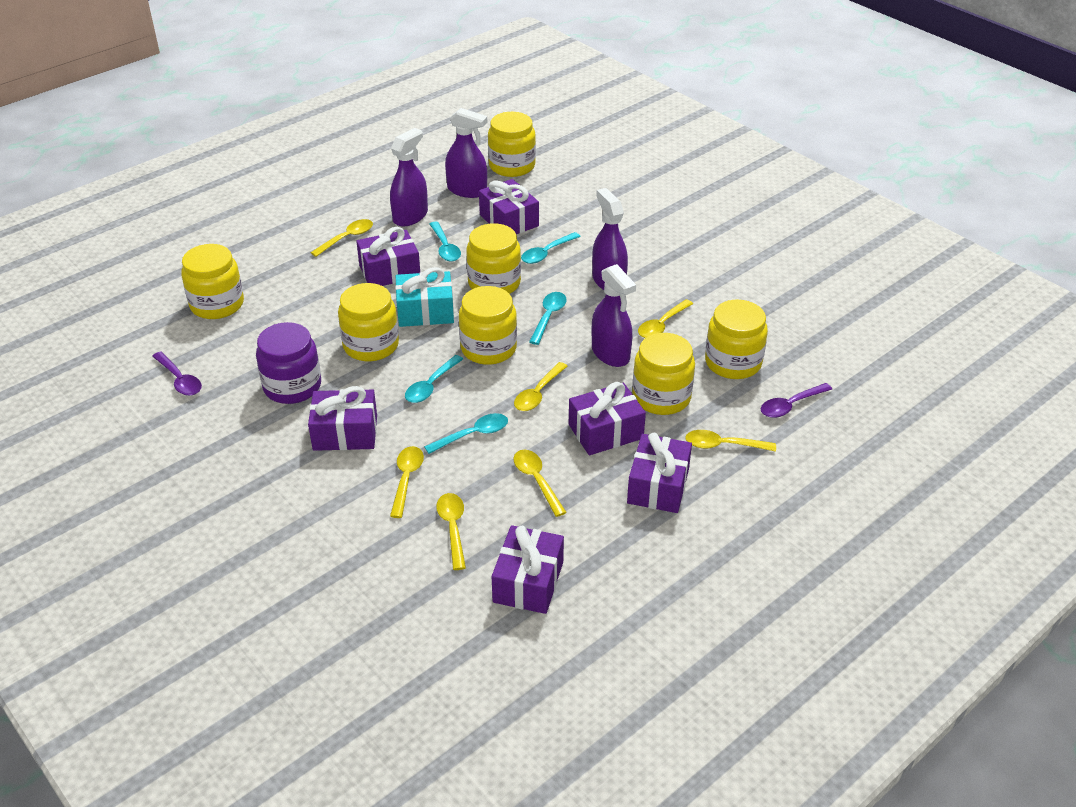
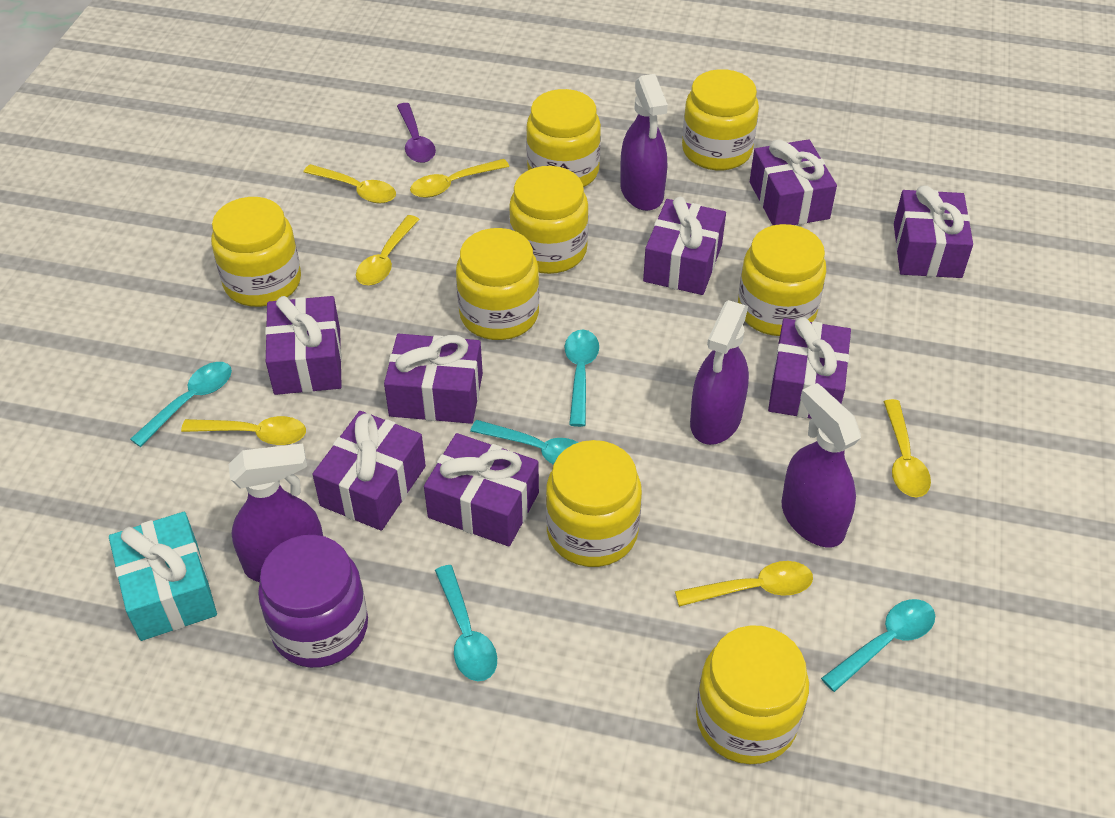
purple gift: [308,386,377,451] [356,227,420,286] [479,179,539,234] [492,525,564,614] [569,382,646,455] [627,433,692,513] = 6 -> [265,296,342,395] [312,411,426,531] [384,334,483,424] [424,433,539,546] [643,197,726,295] [750,139,837,225] [768,317,851,419] [894,186,973,278] = 8
purple spoon: [152,352,202,396] [761,383,832,418] = 2 -> [397,103,436,163] = 1
yellow jar: [181,244,244,319] [338,283,399,361] [459,286,517,365] [466,224,521,294] [488,112,536,177] [632,333,695,415] [705,300,768,379] = 7 -> [211,197,301,307] [456,228,539,340] [509,166,589,274] [526,89,601,187] [546,440,642,567] [682,69,759,170] [696,625,809,764] [738,224,826,336] = 8
yellow spoon: [310,219,373,257] [390,446,424,518] [436,493,466,570] [513,450,567,517] [514,362,568,411] [638,299,693,338] [685,430,776,452] = 7 -> [181,416,306,445] [304,164,396,204] [356,215,419,285] [410,159,509,198] [675,561,813,607] [883,399,931,497] = 6

